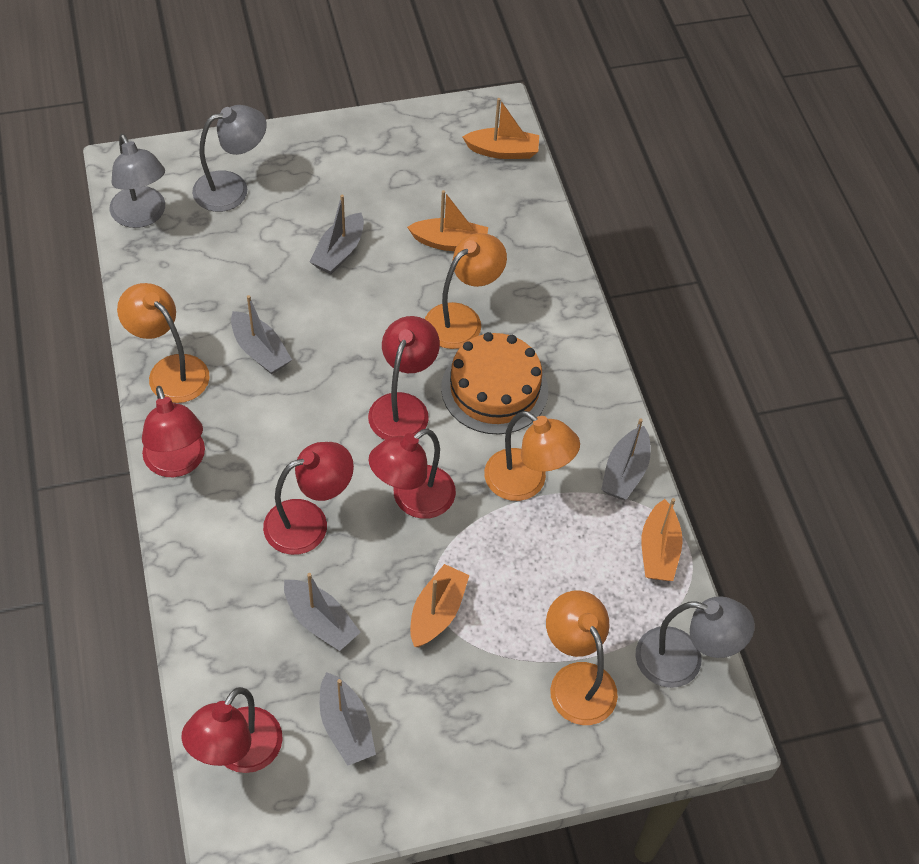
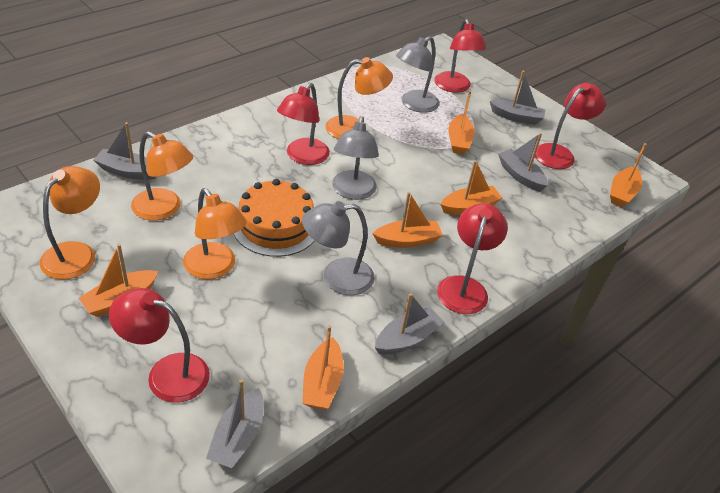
orange boat: [407,190,488,251] [410,564,469,647] [463,98,539,159] [641,498,683,581] = 4 -> [79,244,158,317] [302,325,344,410] [373,192,443,248] [441,160,502,215] [448,90,475,154] [610,143,647,207] = 6

